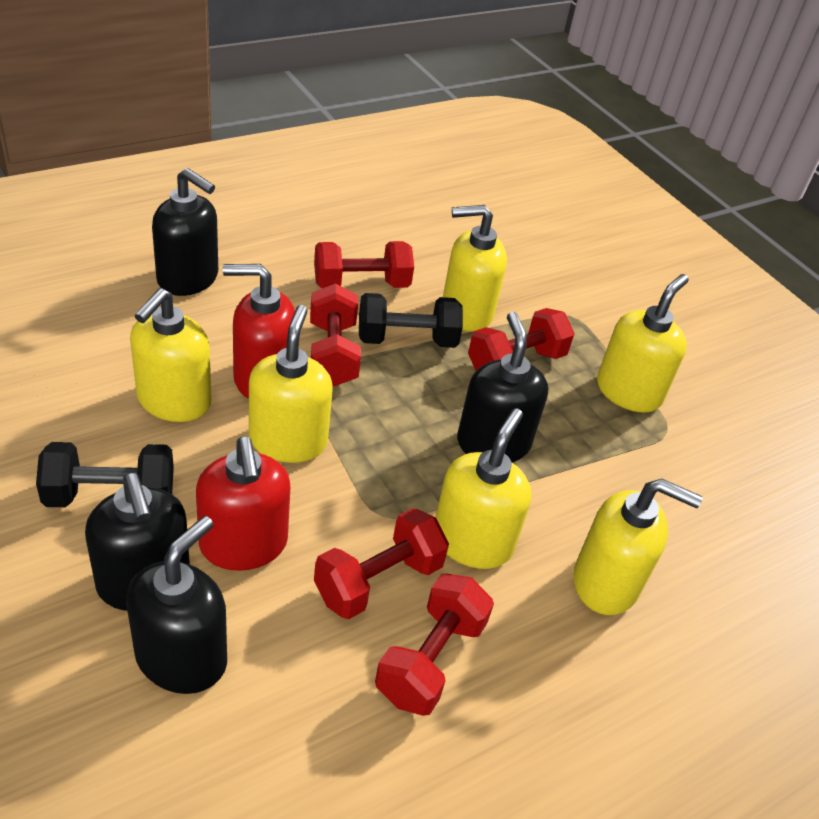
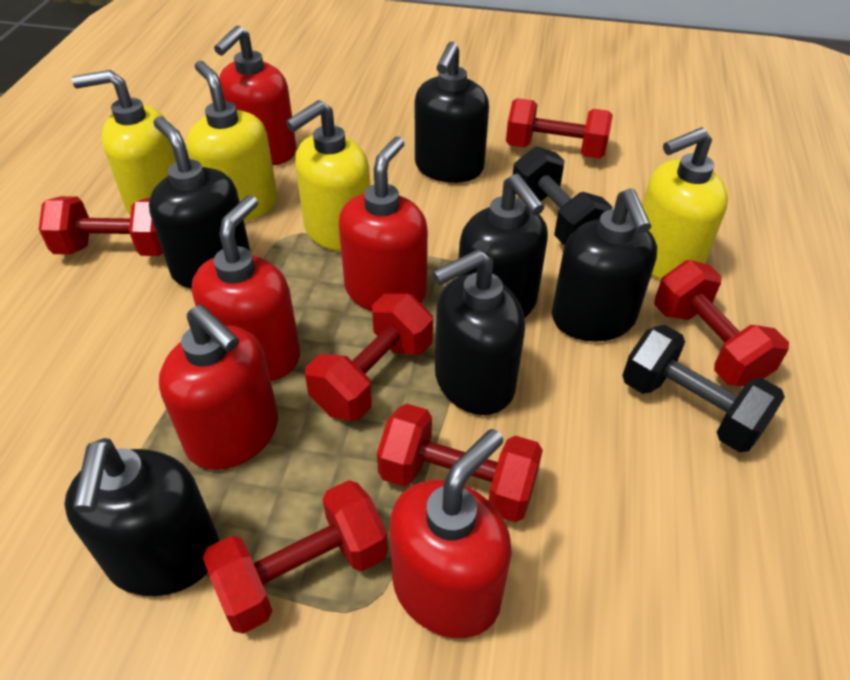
black soap dispenser: [85,473,190,611] [126,516,227,694] [152,168,218,296] [457,312,548,462] = 4 -> [64,438,219,596] [149,117,250,289] [415,41,489,183] [432,249,525,415] [458,174,548,318] [552,188,657,342] = 6
red dumbbell: [310,283,361,386] [314,241,414,288] [314,508,449,619] [375,574,494,716] [468,308,575,371] = 5 -> [39,196,163,256] [203,480,388,634] [305,294,433,421] [377,404,543,522] [506,98,613,159] [654,260,789,386] = 6
red soap dispenser: [196,437,290,571] [223,264,295,399] = 2 -> [159,305,278,470] [192,195,300,381] [214,25,296,165] [339,136,428,311] [390,429,512,638] = 5
yellow soap dispenser: [130,288,212,422] [249,305,333,463] [435,408,532,569] [443,205,507,332] [574,479,702,615] [597,274,689,413] = 6 -> [72,70,176,214] [186,61,277,222] [286,100,370,251] [642,127,728,280] = 4

